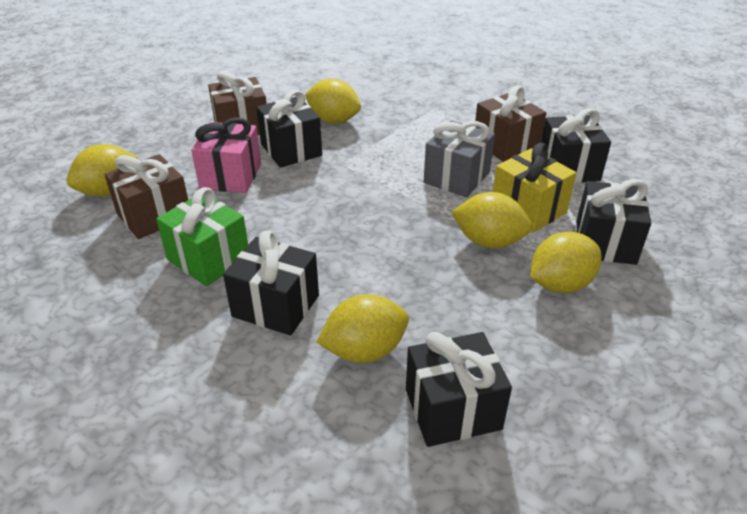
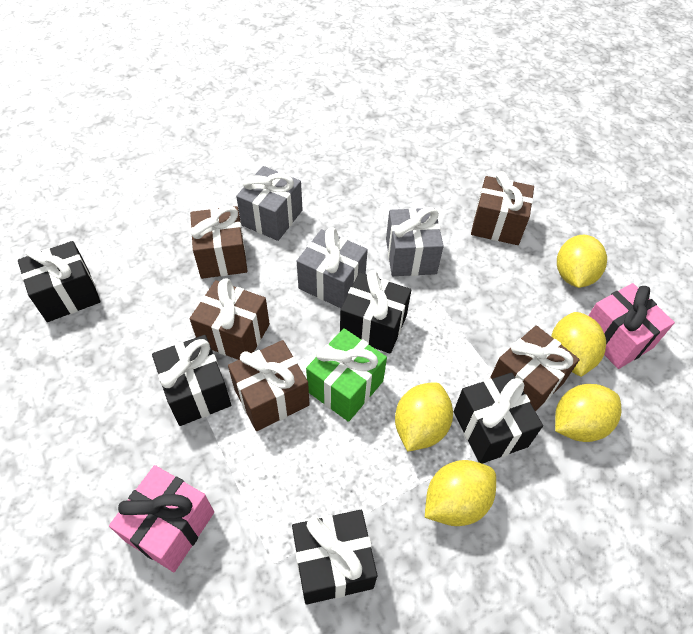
brown gift: [104,154,188,239] [208,71,267,135] [475,86,546,162] = 3 -> [190,206,247,279] [190,278,270,360] [228,340,310,431] [471,171,534,245] [490,325,580,411] = 5
grey gift: [424,120,495,197] = 1 -> [236,166,303,241] [297,227,368,308] [386,207,444,276] = 3
pink gift: [191,117,261,193] = 1 -> [109,465,214,572] [588,283,675,369] = 2
yellow gift: [493,143,577,232] = 1 -> none = 0

